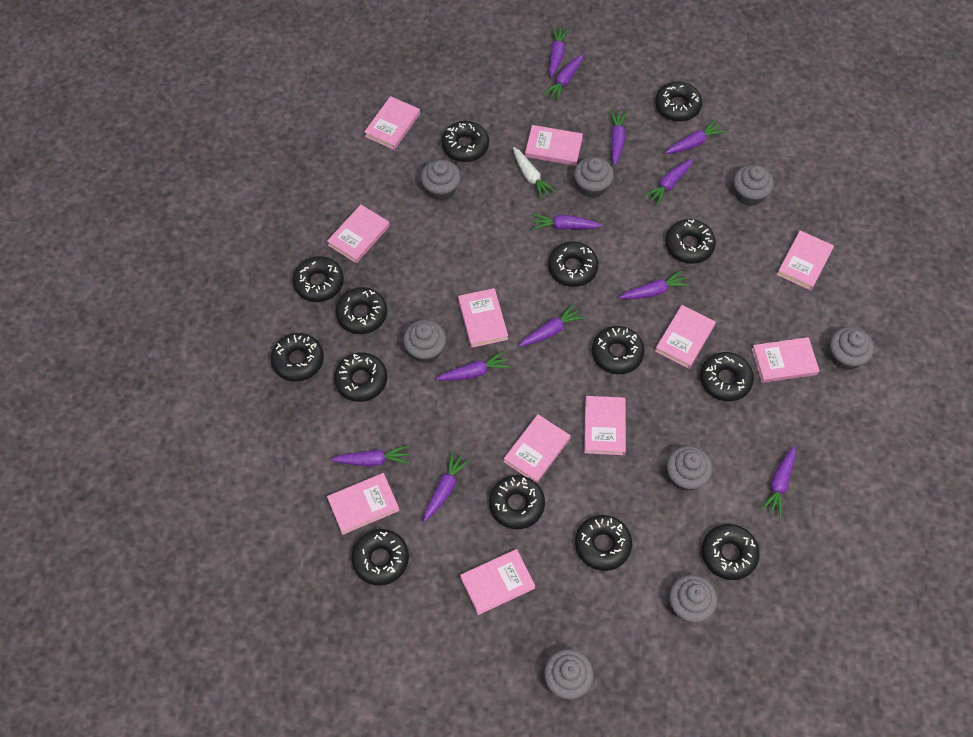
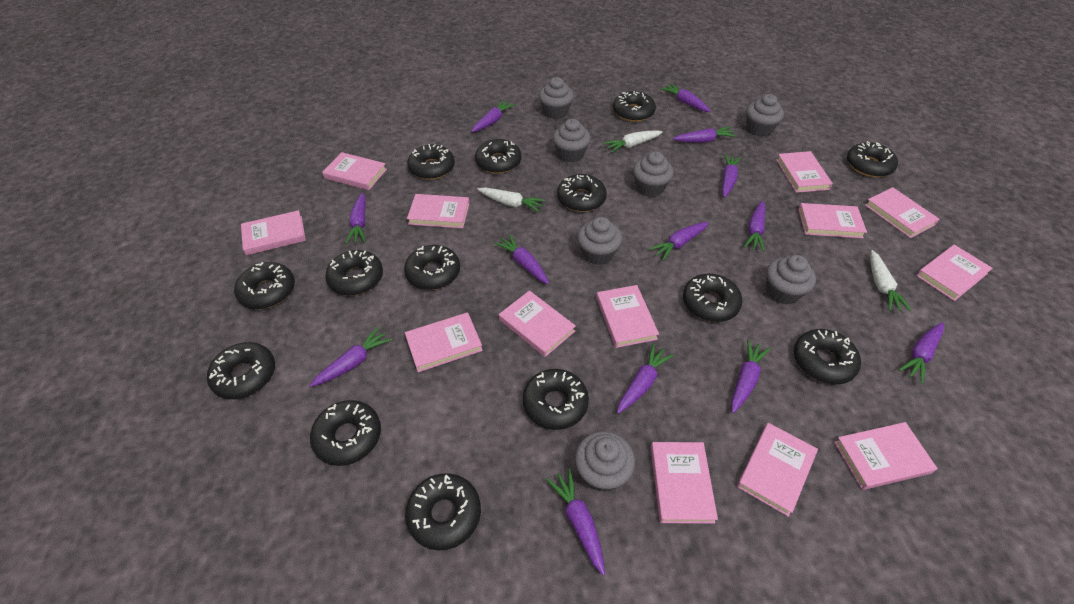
grey cupcake: [403,320,446,363] [421,160,461,201] [544,649,594,699] [574,157,614,198] [667,446,712,491] [669,575,718,622] [734,165,774,206] [830,327,874,370] = 8 -> [539,77,574,119] [553,119,591,162] [575,431,635,492] [577,217,622,265] [633,151,674,197] [746,94,784,137] [766,255,816,305] = 7
pink book: [327,205,390,263] [327,473,400,535] [364,96,420,150] [458,288,508,348] [460,549,535,615] [503,414,571,483] [525,125,583,166] [584,396,626,455] [655,305,716,369] [752,337,820,383] [777,230,834,291] = 11 -> [241,210,306,255] [322,152,387,190] [405,312,483,372] [407,194,470,228] [499,290,576,357] [596,285,659,348] [651,442,718,524] [737,423,818,517] [776,151,833,193] [798,203,867,238] [834,422,938,490] [865,187,940,238] [916,245,993,301] = 13
purple carrot: [331,445,409,467] [423,451,470,522] [436,351,511,381] [518,303,585,347] [532,214,602,230] [543,54,584,102] [549,27,569,78] [610,110,627,165] [619,270,690,299] [643,159,693,206] [665,120,726,154] [761,446,796,518] = 12 -> [309,327,392,387] [346,192,366,244] [471,100,515,132] [494,234,549,284] [546,469,605,576] [617,344,674,414] [649,222,709,261] [660,83,711,112] [673,127,737,143] [722,154,742,198] [731,339,770,413] [744,201,765,252] [898,322,944,384] = 13
white carrot: [513,147,556,200] = 1 -> [477,187,546,212] [603,130,662,153] [870,250,911,311] = 3

